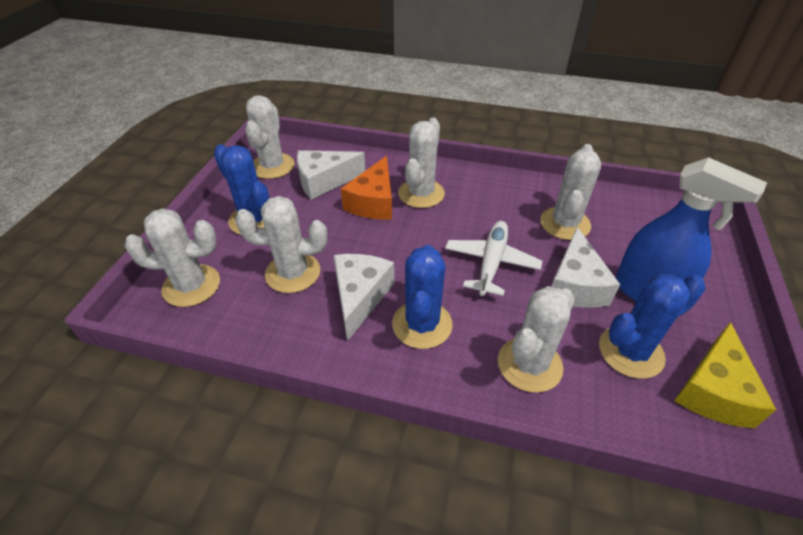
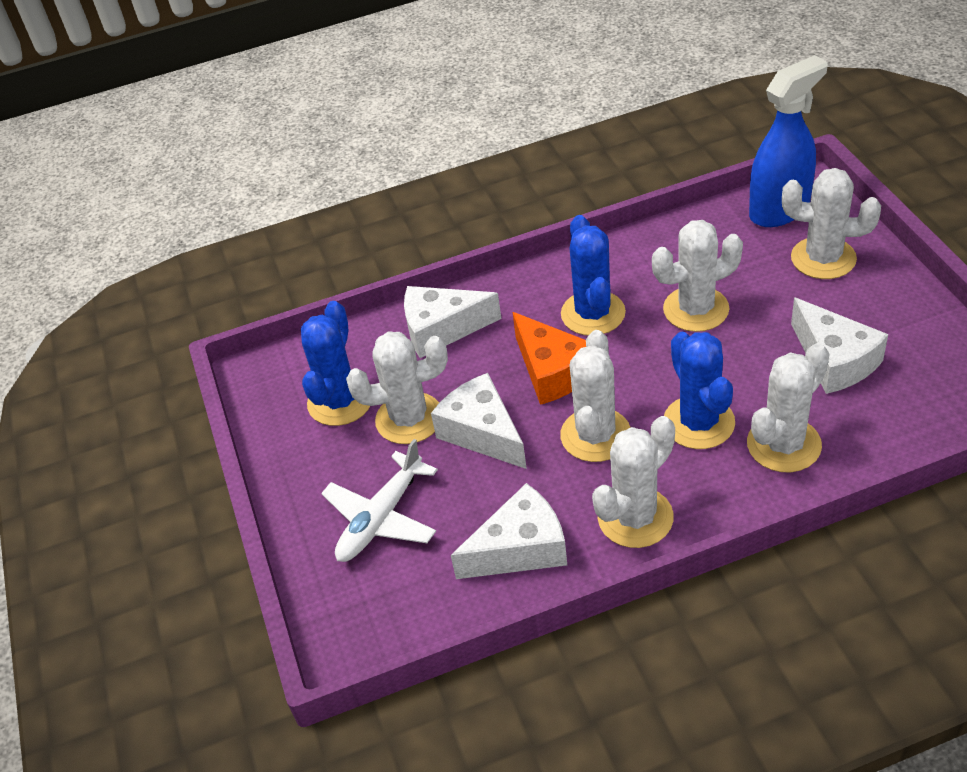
white cheese: [297,150,366,200] [334,254,394,341] [551,227,620,308] = 3 -> [404,286,501,358] [431,373,527,469] [451,483,567,579] [791,298,888,394] = 4
yellow cheese: [674,322,776,428] = 1 -> none = 0

